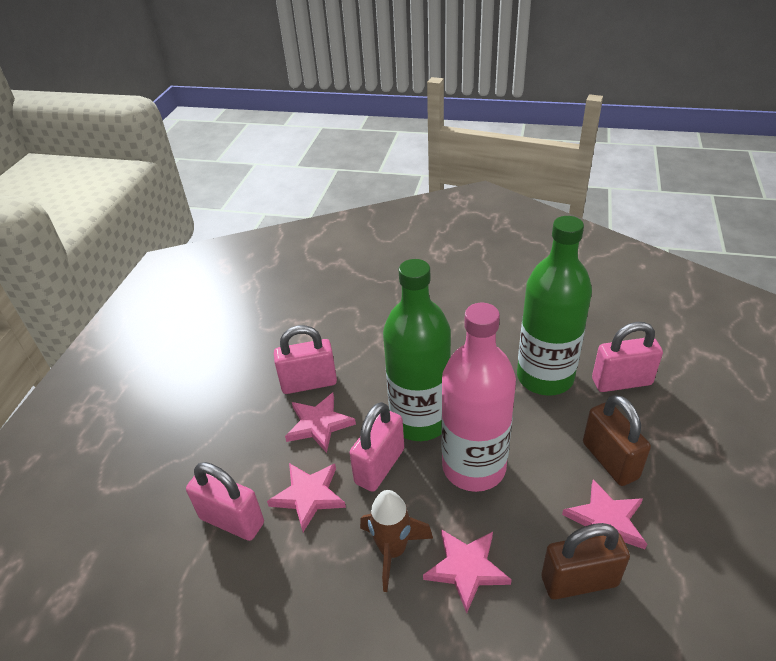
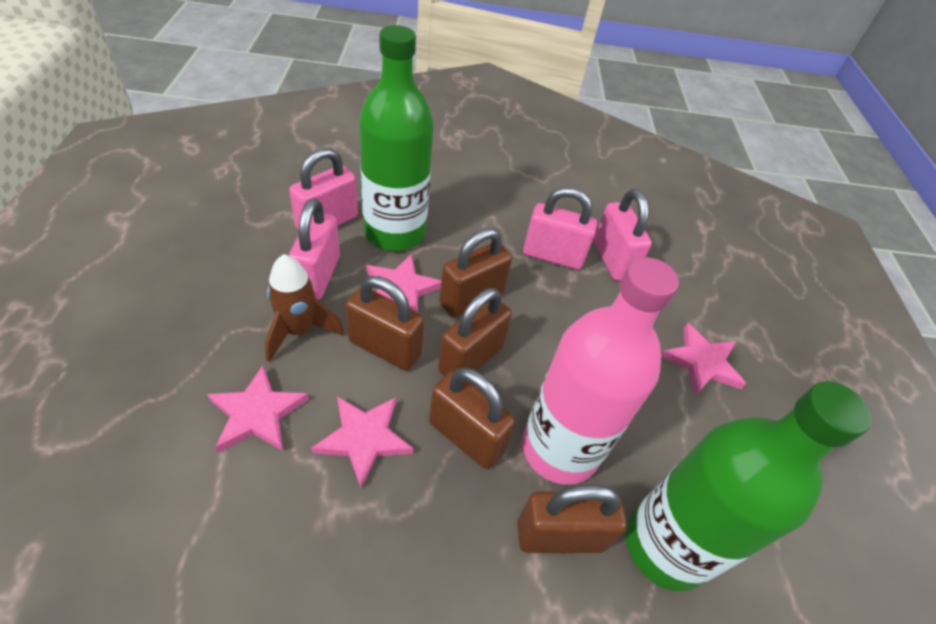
brown padlock: [541,523,630,600] [583,395,651,486] = 2 -> [346,276,424,371] [429,368,516,469] [438,288,512,376] [439,228,512,318] [517,484,627,553] = 5

